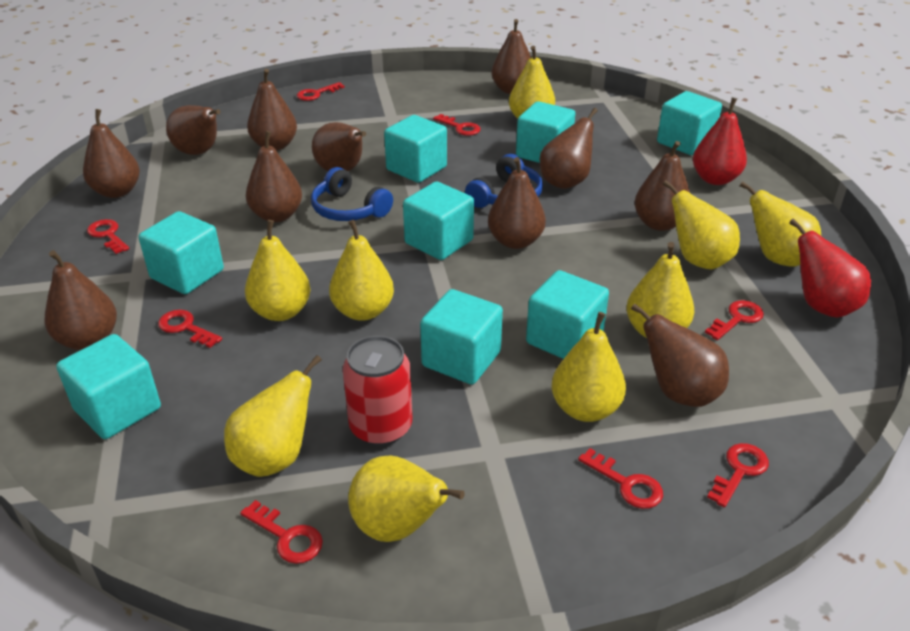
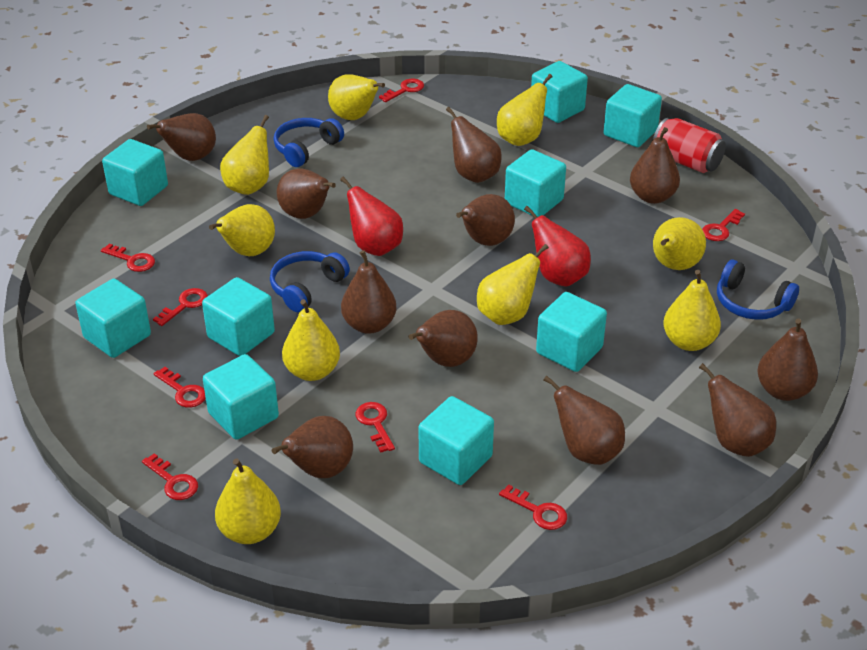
blue headphones: [311,167,393,221] [465,154,543,208] = 2 -> [270,251,350,312] [273,118,344,167] [717,260,799,320] = 3
turquoise cube: [56,334,161,439] [139,211,224,294] [384,115,447,183] [403,181,474,260] [420,289,503,384] [516,101,575,163] [526,270,609,359] [657,91,722,155] = 8 -> [75,279,151,358] [102,139,168,206] [202,277,275,356] [203,354,279,440] [418,396,494,485] [505,149,566,217] [531,61,588,123] [536,292,607,372] [604,84,662,147] = 9

